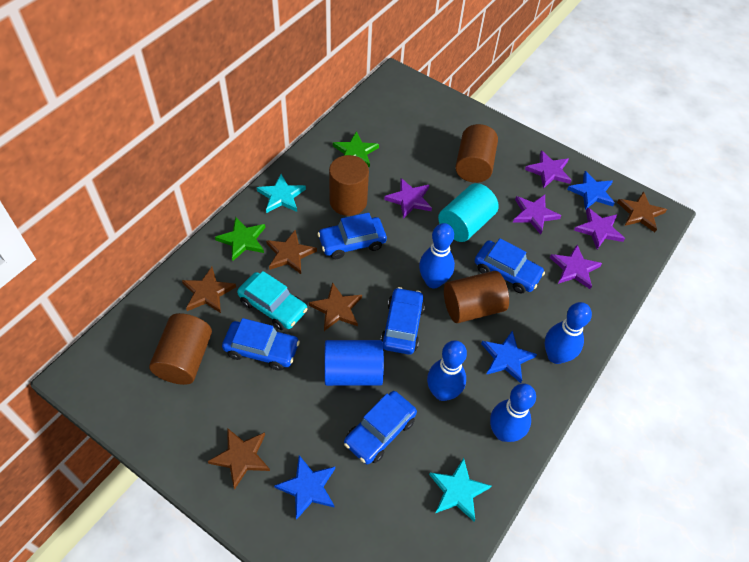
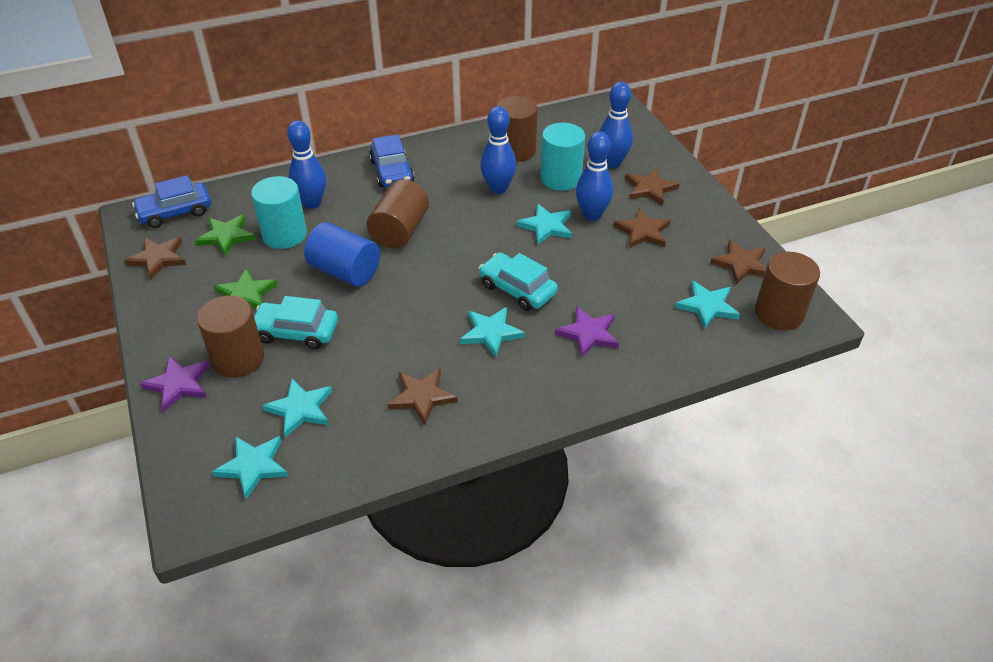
blue car: [222,318,300,371] [317,213,387,259] [344,391,417,464] [381,287,425,355] [474,238,545,294] = 5 -> [132,175,211,228] [369,134,414,187] = 2
blue star: [274,455,335,520] [481,330,537,383] [567,171,615,210] = 3 -> none = 0
purple star: [384,178,432,219] [513,195,561,235] [525,150,572,189] [550,245,602,289] [574,208,625,249] = 5 -> [140,356,210,412] [555,306,619,358] = 2
turquoise car: [237,271,308,330] = 1 -> [254,296,338,349] [479,253,558,311] = 2
turquoise cylinder: [438,183,499,242] = 1 -> [251,176,307,249] [540,123,585,191] = 2
turquoise star: [257,174,306,213] [429,458,491,521] = 2 -> [212,436,289,499] [262,379,332,438] [460,307,525,358] [517,204,572,245] [675,280,740,329] = 5

